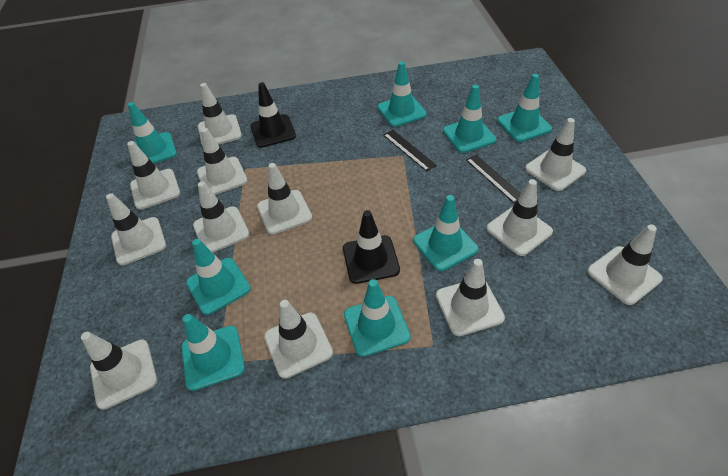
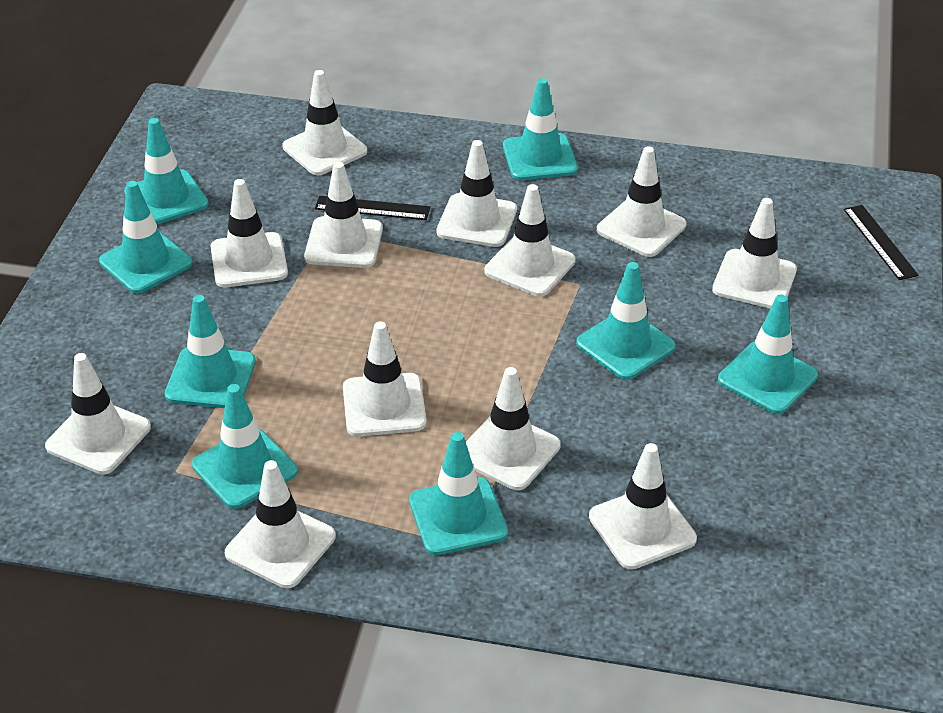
black traffic cone: [250,82,296,148] [343,210,400,284] = 2 -> none = 0

